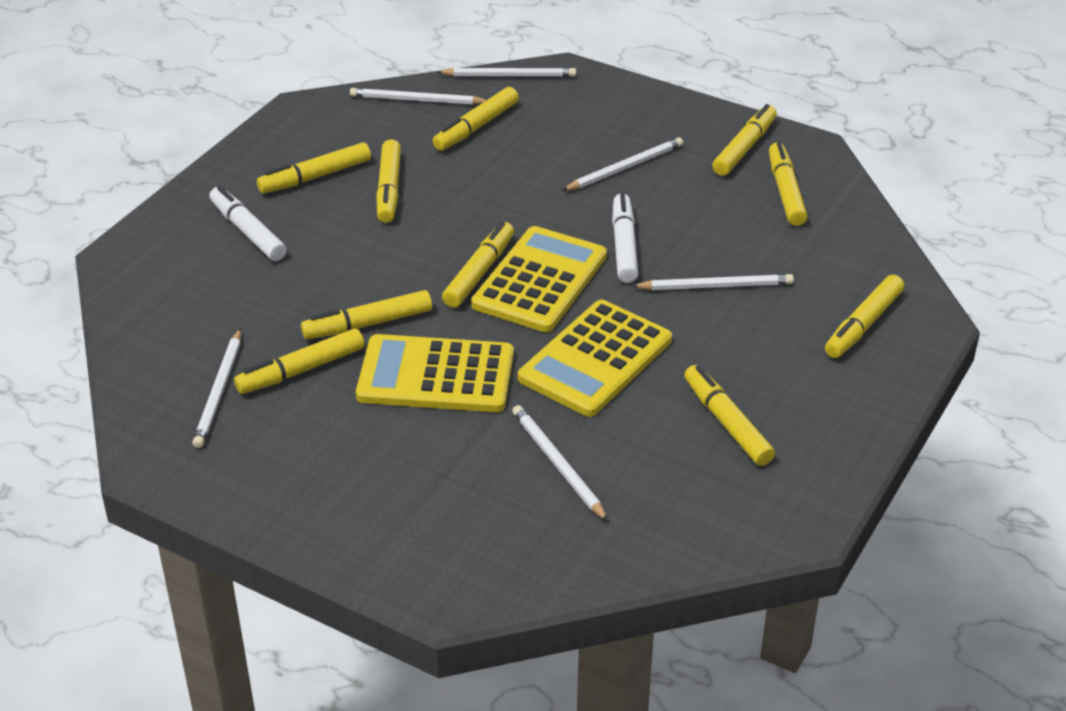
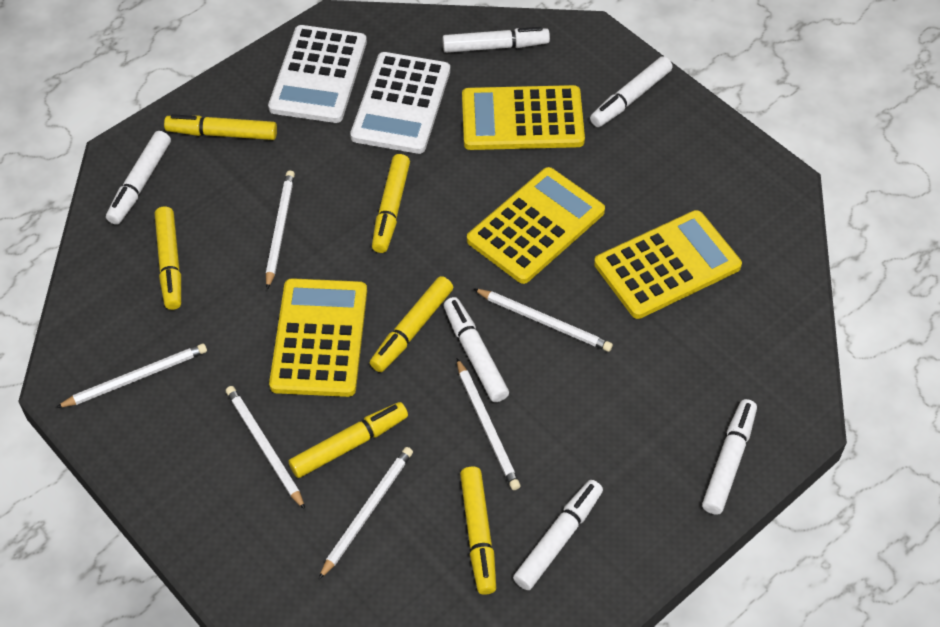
white calculator: none = 0 -> [268,25,367,123] [350,52,450,154] = 2
white marker: [209,186,287,261] [612,193,638,283] = 2 -> [106,131,171,225] [442,27,550,53] [444,297,509,402] [513,480,603,590] [590,56,673,127] [702,399,757,515] = 6
yellow calculator: [356,334,514,412] [471,226,607,332] [518,300,672,417] = 3 -> [269,278,367,397] [462,85,585,150] [467,167,605,284] [594,210,742,319] = 4
yellow marker: [234,329,364,394] [257,142,371,194] [301,290,432,339] [376,140,401,223] [433,87,519,151] [442,222,514,308] [684,365,775,466] [712,104,777,176] [769,142,808,226] [825,275,904,358] = 10 -> [155,207,181,310] [164,114,277,140] [289,402,408,478] [370,276,453,372] [372,154,410,253] [460,467,496,595] = 6

